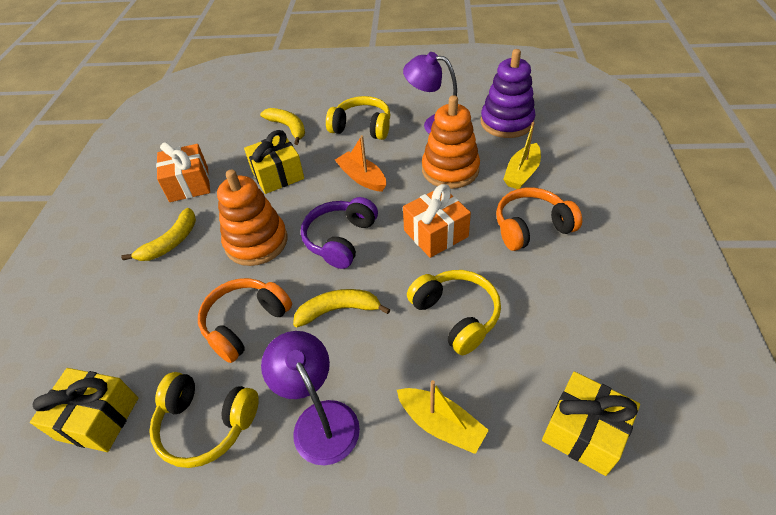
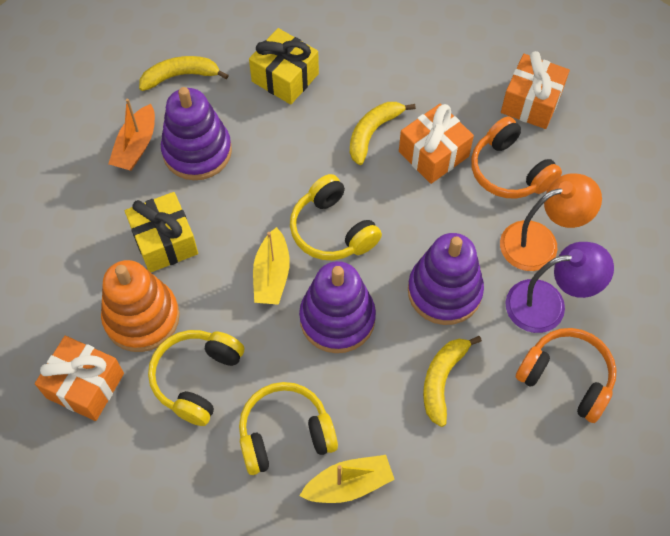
orange gift: [156,142,210,202] [403,184,471,258] = 2 -> [35,336,124,421] [399,104,474,184] [501,51,570,129] = 3
orange lamp: none = 0 -> [500,174,602,271] = 1
orange stacking toy: [217,170,288,266] [422,95,480,189] = 2 -> [101,260,180,352] = 1
purple headphones: [301,197,378,269] = 1 -> none = 0
purple lamp: [261,331,360,465] [403,52,457,134] = 2 -> [505,242,614,333] = 1
purple stacking toy: [481,49,536,138] = 1 -> [161,87,232,180] [299,261,376,353] [408,233,484,325] = 3
yellow gift: [30,368,138,452] [244,130,304,194] [542,372,640,476] = 3 -> [125,192,198,272] [249,28,319,105] = 2

